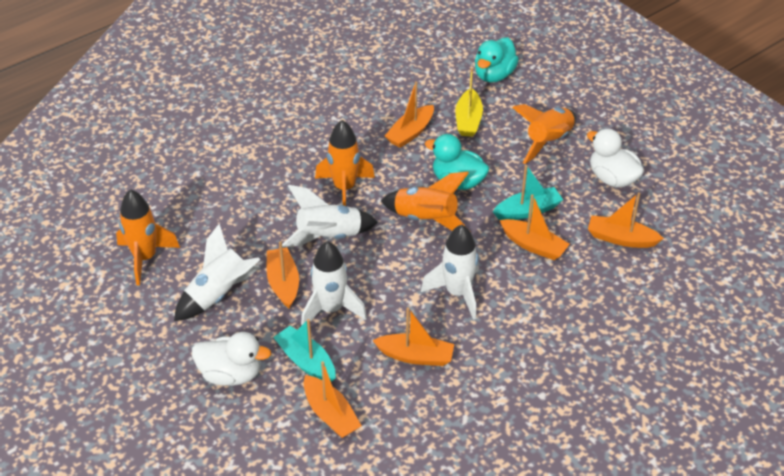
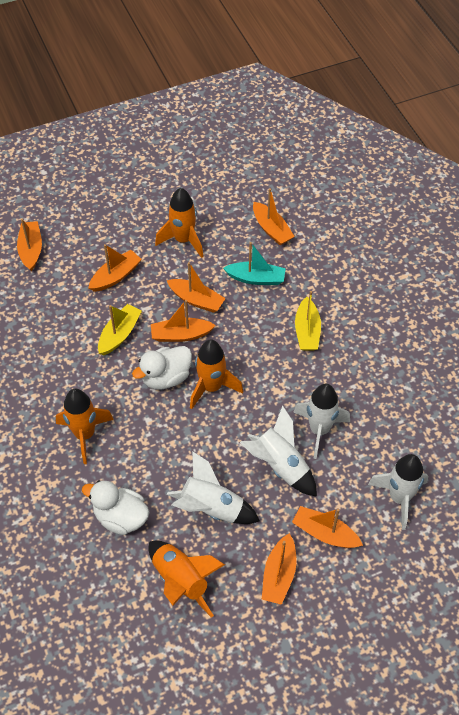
orange boat: [267,241,299,309] [304,361,362,438] [372,307,454,366] [385,81,434,148] [500,194,570,260] [588,192,664,248] = 6 -> [17,219,42,271] [88,244,142,292] [151,300,216,342] [167,262,226,313] [253,188,295,245] [262,533,296,605] [292,506,363,548] = 7
turquoise boat: [273,319,335,382] [493,165,563,220] = 2 -> [223,242,286,285] = 1
turquoise duck: [425,134,490,190] [475,37,519,82] = 2 -> none = 0
yellow boat: [455,68,483,137] = 1 -> [98,304,142,355] [295,291,321,351] = 2

